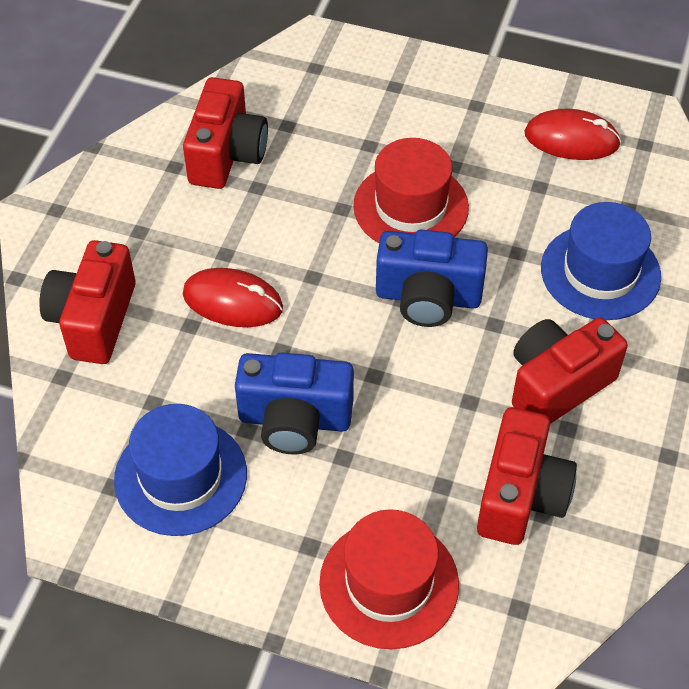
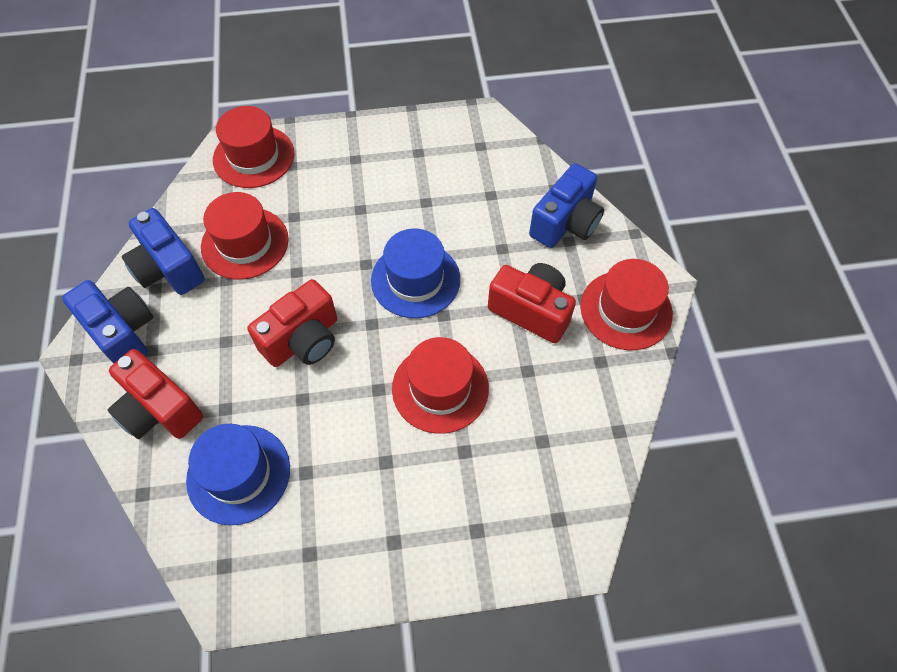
blue camera: [235,352,354,454] [376,229,488,327] = 2 -> [62,280,153,364] [122,208,205,295] [529,163,604,248] = 3
red camera: [39,240,136,364] [183,77,268,189] [477,407,577,545] [512,317,628,424] = 4 -> [108,349,203,439] [247,279,337,367] [488,263,576,343] = 3
red hat: [319,509,459,649] [353,138,469,243] = 2 -> [201,192,289,280] [213,106,294,188] [392,337,489,434] [580,259,673,351] = 4
red mouse: [183,268,283,327] [525,109,621,160] = 2 -> none = 0

